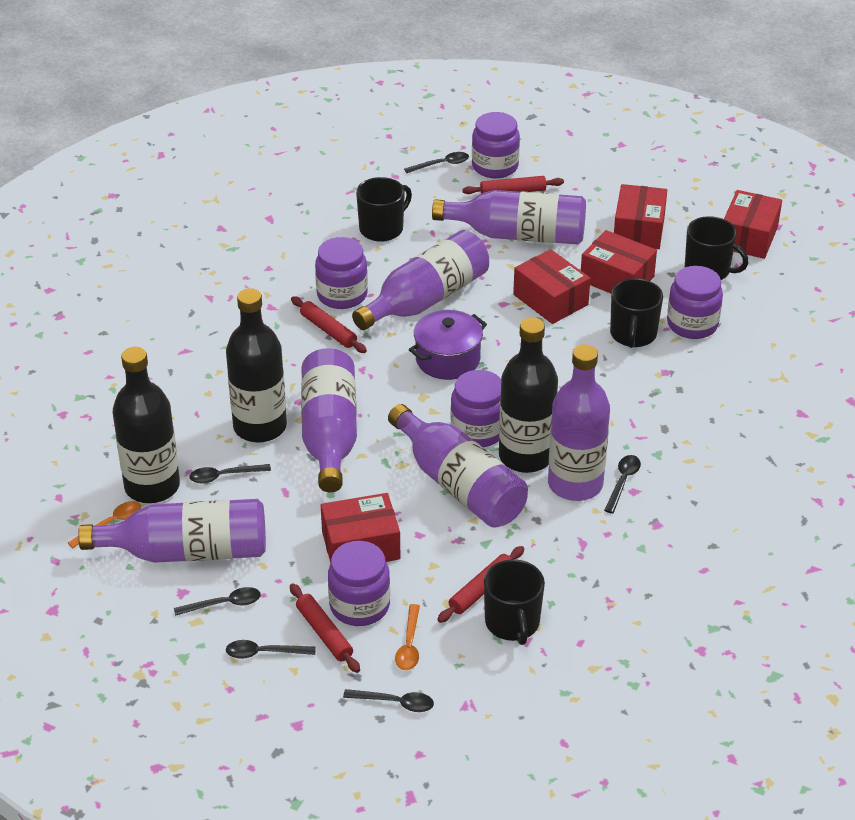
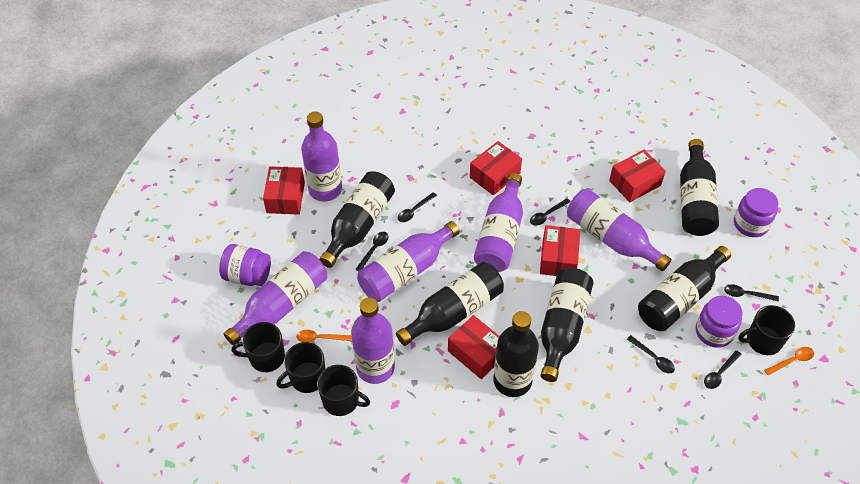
black bottle: [113,347,180,503] [226,288,287,443] [499,317,558,473] = 3 -> [319,171,395,268] [396,262,504,346] [493,311,539,397] [541,268,593,382] [638,246,731,331] [680,139,719,236] = 6
purple jar: [315,237,368,309] [328,541,390,626] [450,370,501,447] [472,112,520,178] [667,266,723,339] = 5 -> [219,244,271,286] [696,296,743,348] [734,188,778,237] = 3
purple pot: [409,310,487,380] = 1 -> none = 0
red rolling pin: [290,583,360,673] [291,296,367,353] [437,546,524,623] [462,176,564,194] = 4 -> none = 0

